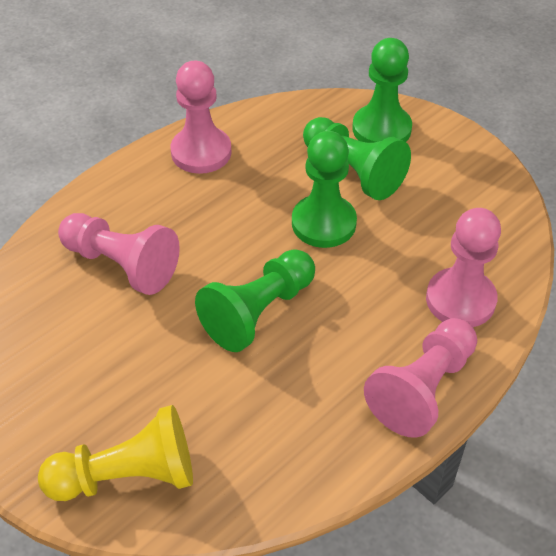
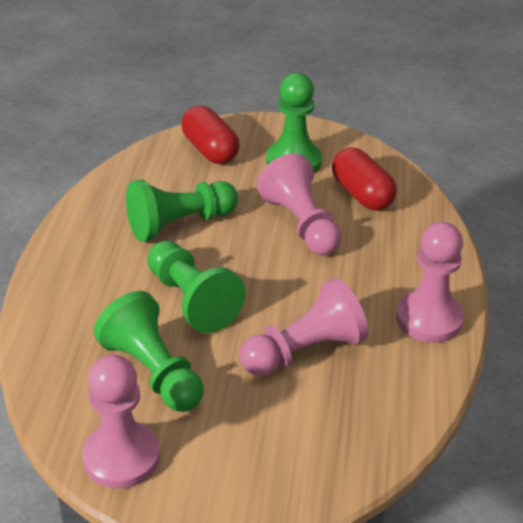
red capsule: none = 0 -> [181,106,240,164] [332,147,397,211] = 2
yellow pawn: [38,405,193,501] = 1 -> none = 0

